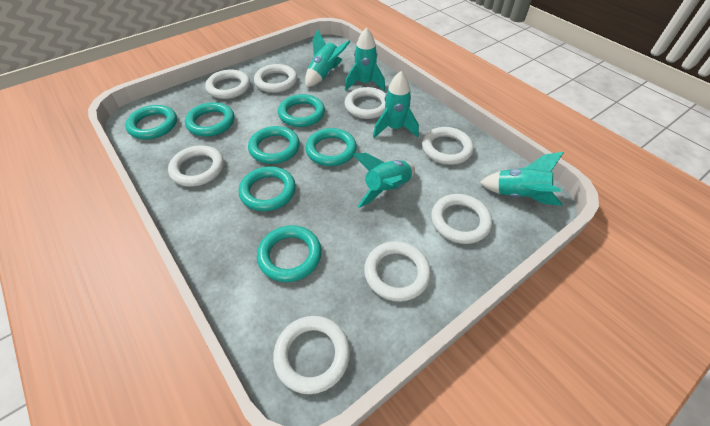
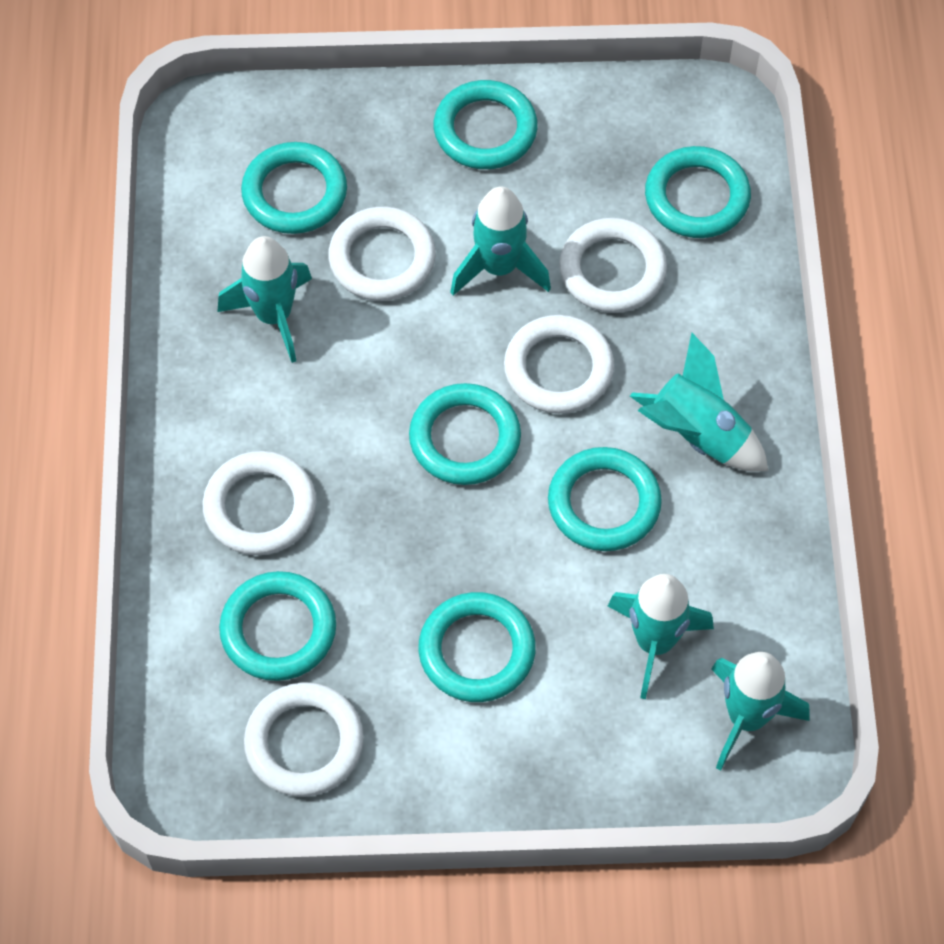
white ring: [168,145,224,187] [205,69,250,99] [254,64,297,93] [273,316,350,394] [345,87,386,119] [364,241,431,302] [422,127,474,165] [431,194,492,244] = 8 -> [203,451,316,555] [244,682,364,797] [328,207,436,301] [504,315,614,414] [559,218,667,313] = 5

